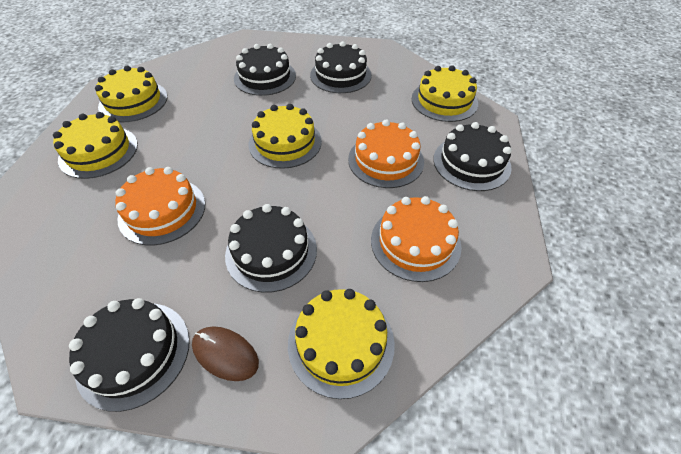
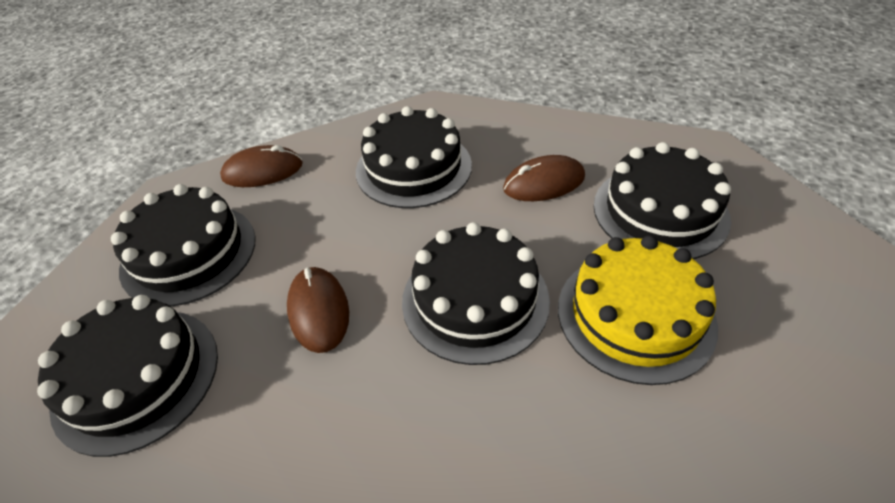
brown mouse: [192,326,259,381] = 1 -> [220,145,303,187] [287,267,349,353] [503,155,585,201] = 3
orange cake: [115,167,205,246] [348,119,424,188] [371,196,461,282] = 3 -> none = 0
yellow cake: [53,112,138,179] [95,66,168,122] [249,104,322,169] [288,289,395,399] [412,65,478,122] = 5 -> [558,235,718,385] = 1

